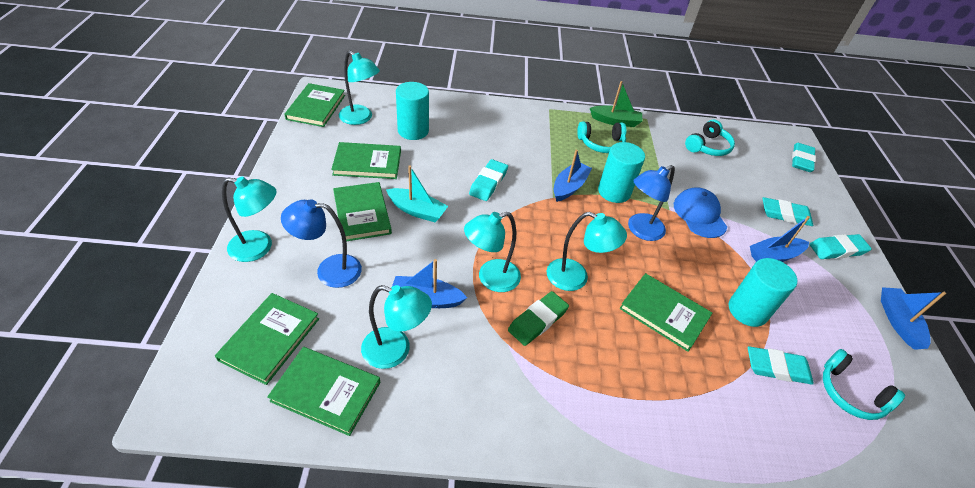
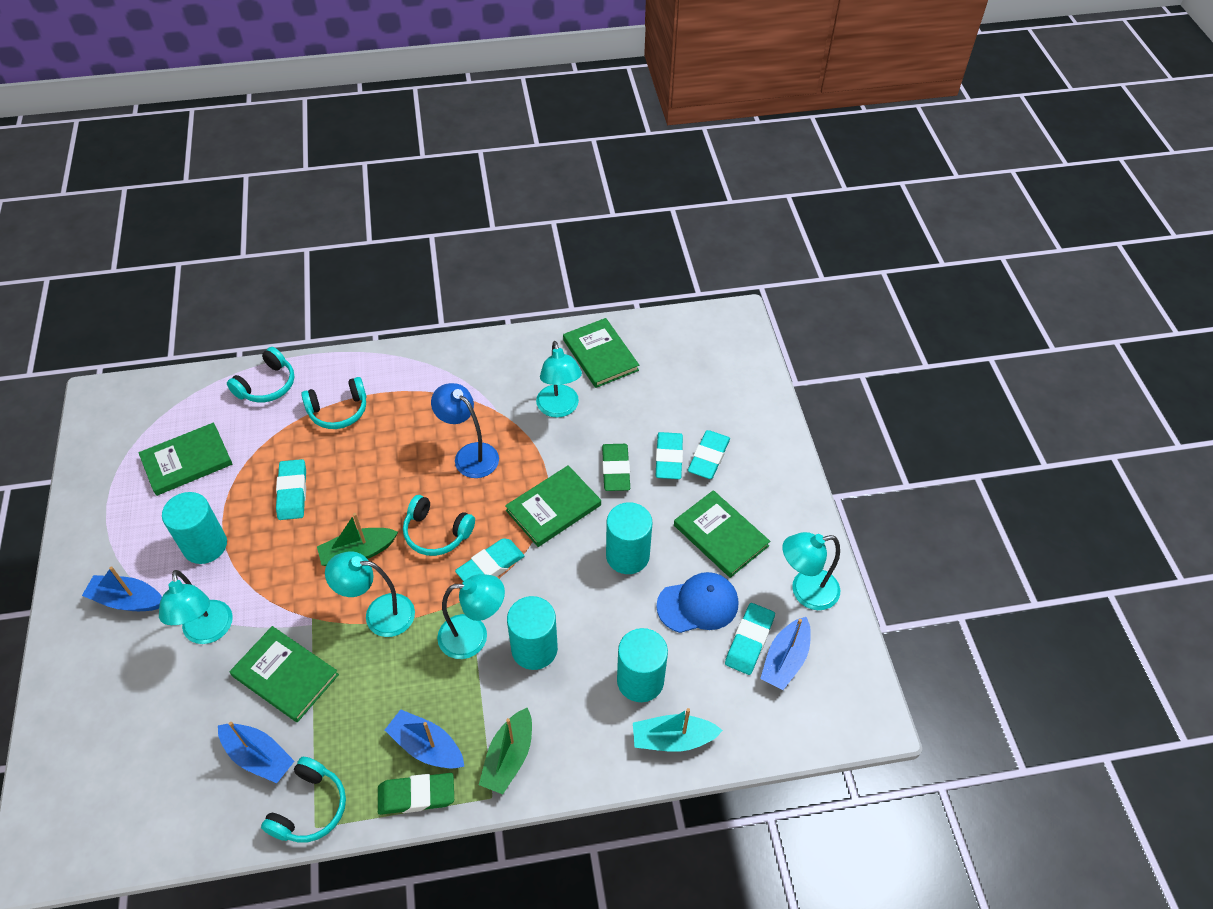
blue lamp: [281,199,362,288] [628,165,675,241] = 2 -> [431,383,499,478] = 1
green boat: [590,81,642,127] = 1 -> [317,513,398,566] [479,707,532,794] = 2
green book: [215,293,319,385] [267,347,380,436] [284,83,345,127] [331,142,401,179] [333,182,392,241] [620,273,712,352] = 6 -> [138,422,232,496] [230,626,339,722] [505,465,601,547] [563,318,639,388] [674,490,770,578] = 5
green eraser: [508,291,569,346] = 1 -> [378,773,454,815] [602,444,630,491] = 2
turquoise cylinder: [396,82,429,140] [598,142,645,203] [729,258,797,327] = 3 -> [162,492,227,564] [507,596,558,670] [606,502,652,574] [617,628,668,702] = 4
turquoise headphones: [577,121,626,153] [685,120,735,156] [823,349,905,420] = 3 -> [227,347,294,402] [261,757,346,843] [301,377,367,429] [403,495,475,556] = 4

